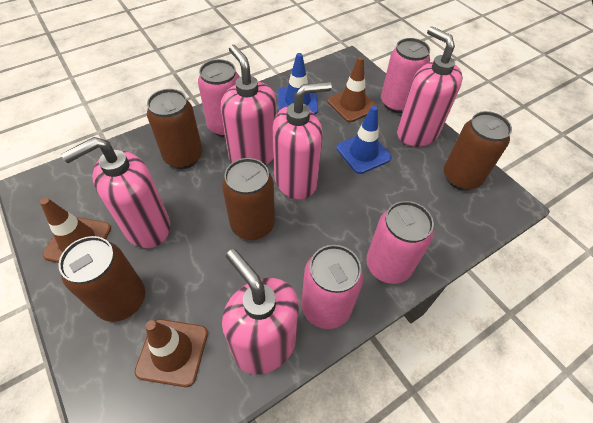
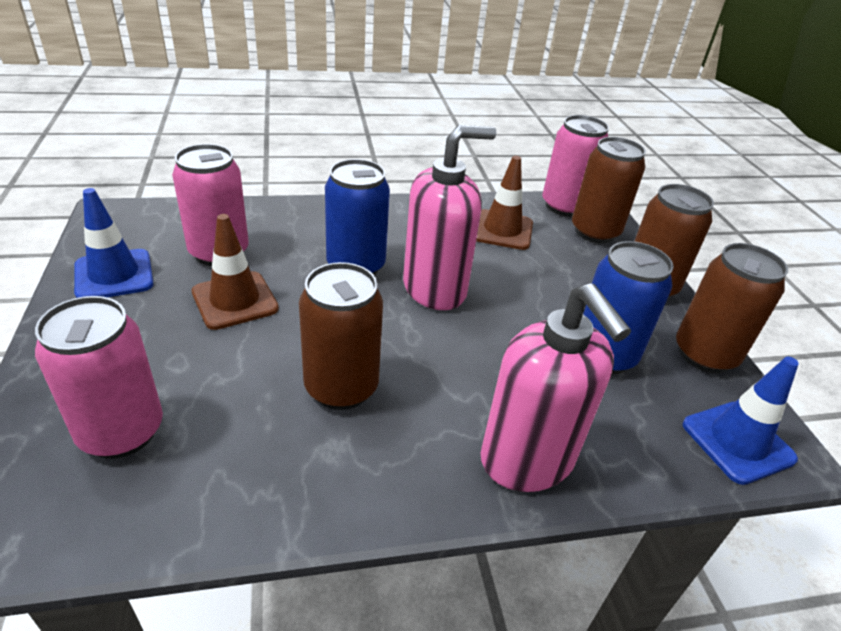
blue can: none = 0 -> [325,159,390,276] [583,241,674,375] = 2
brown traffic cone: [40,198,111,263] [134,319,208,387] [328,57,378,122] = 3 -> [192,214,279,330] [476,156,533,250] = 2
pink can: [198,59,240,137] [301,245,363,329] [366,201,434,284] [381,38,430,113] = 4 -> [35,296,163,459] [172,144,249,266] [542,115,609,217] = 3
pink soap dispenser: [61,137,170,248] [221,45,276,165] [222,249,299,375] [273,82,332,200] [397,26,463,147] = 5 -> [403,125,496,310] [480,284,631,492] = 2

